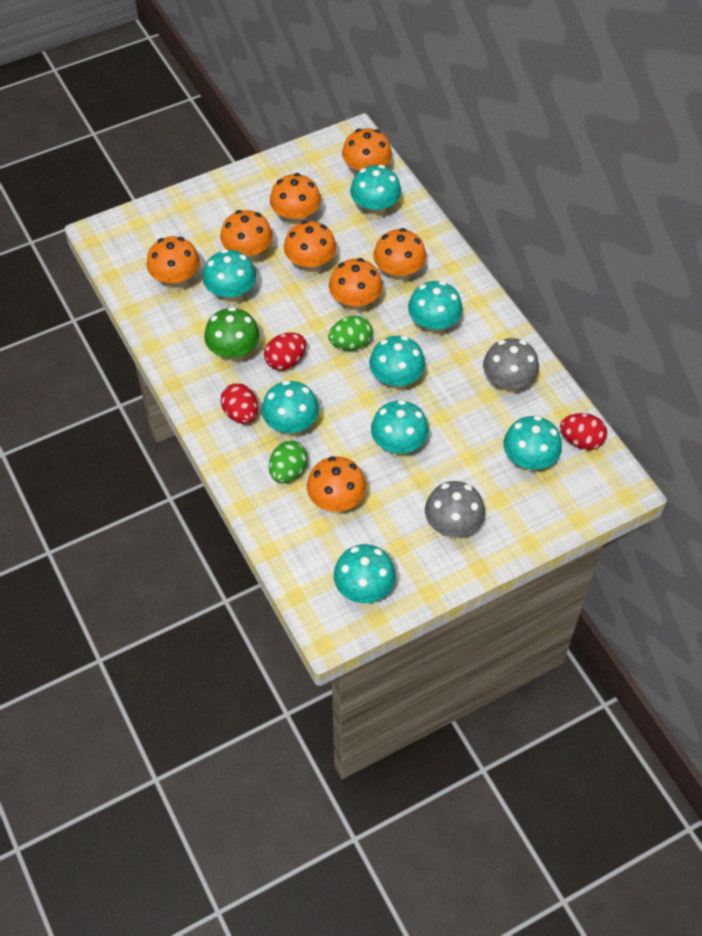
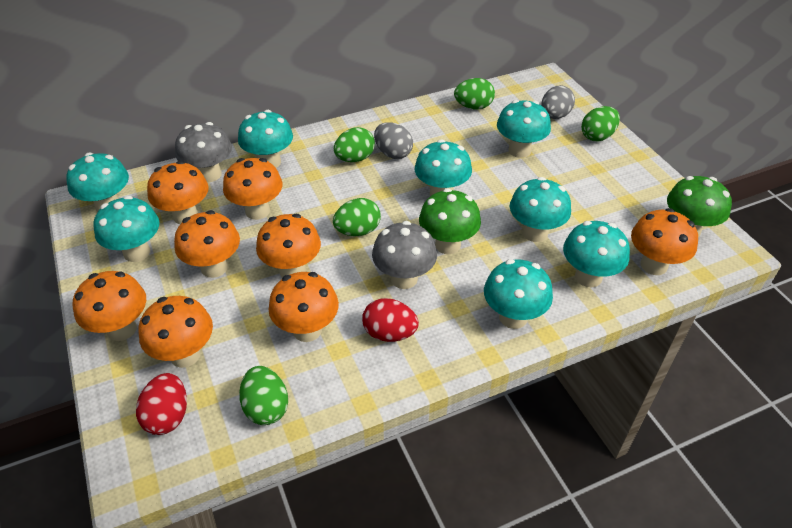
green egg: [269,441,308,483] [328,316,373,350] = 2 -> [239,366,288,425] [333,198,381,236] [334,127,375,162] [454,78,495,109] [581,106,620,141] = 5
green mushroom: [204,307,260,364] = 1 -> [419,188,481,254] [667,176,732,237] = 2
grey egg: none = 0 -> [374,122,413,159] [541,85,575,119] = 2
red egg: [220,383,258,424] [264,333,306,370] [560,413,607,450] = 3 -> [136,373,187,435] [362,298,419,342] = 2

